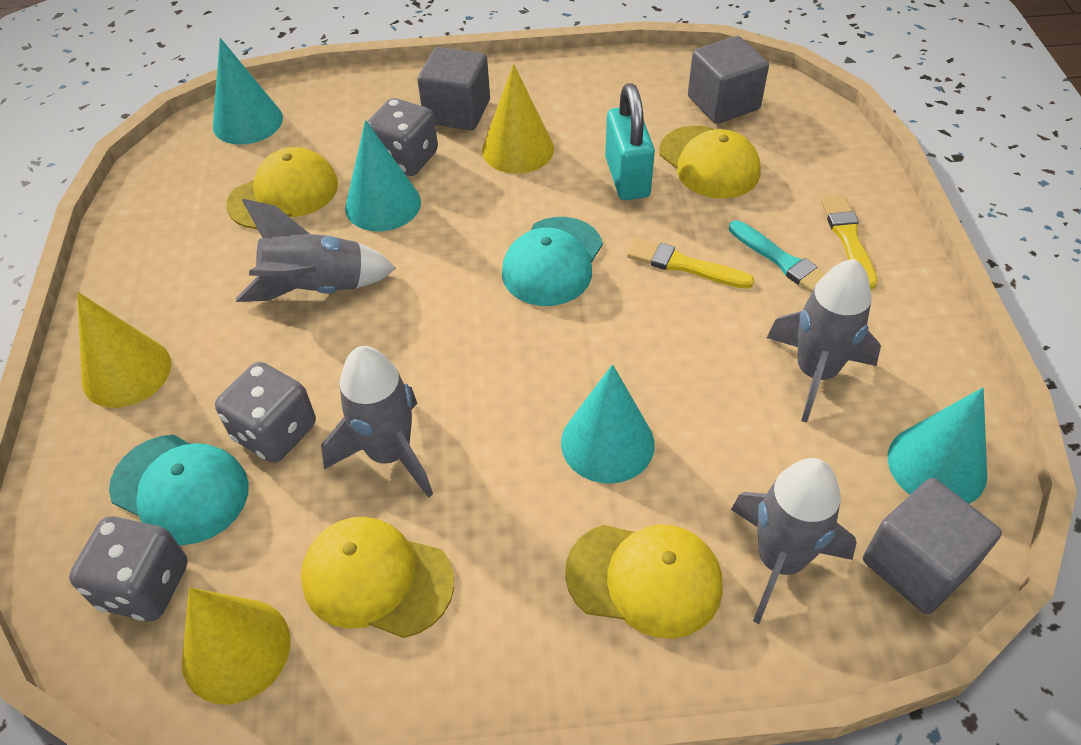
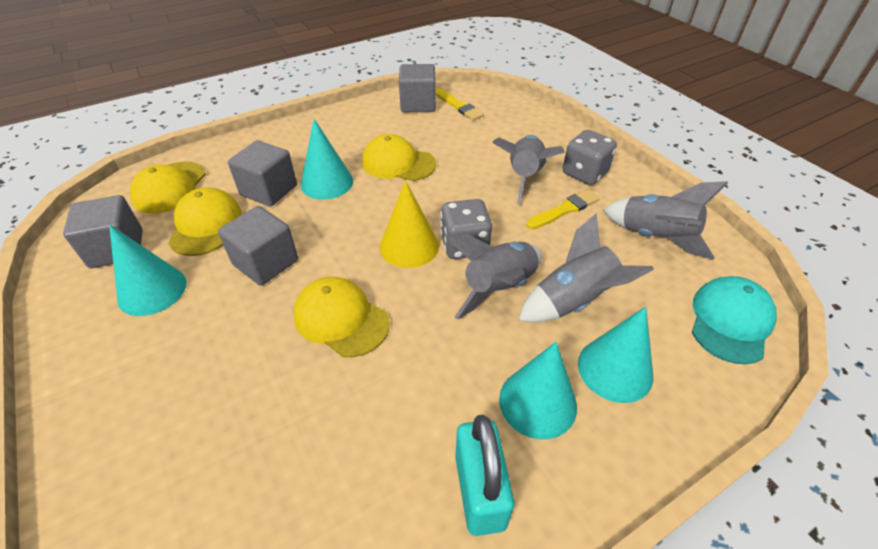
grey cube: [417,47,490,130] [688,36,769,124] [863,478,1002,615] = 3 -> [63,195,143,268] [218,206,298,286] [228,140,297,207] [399,64,436,112] = 4
grey dice: [69,516,188,621] [215,362,316,463] [367,98,438,176] = 3 -> [440,199,492,259] [563,130,617,185] = 2
turquoise brush: [729,220,825,293] = 1 -> none = 0
turquoise cap: [109,435,249,545] [502,217,603,306] = 2 -> [692,276,777,364] = 1
yellow cone: [77,292,171,408] [182,587,291,705] [482,64,554,174] = 3 -> [380,180,439,268] = 1

